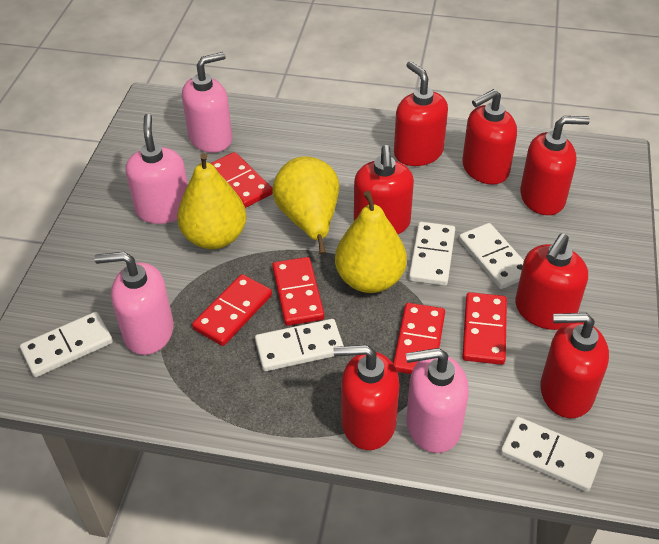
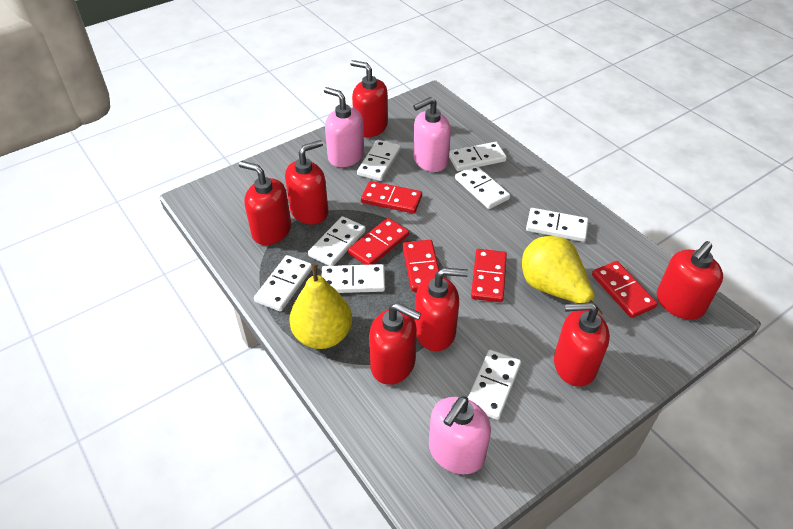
pink soap dispenser: [94,252,174,355] [125,114,188,224] [182,52,232,153] [406,348,469,453] = 4 -> [324,87,364,167] [413,97,451,172] [429,396,491,474] = 3
white domino: [20,312,113,377] [255,319,344,371] [409,222,455,286] [459,223,524,289] [500,417,603,492] = 5 -> [254,255,312,312] [308,216,366,266] [321,264,385,293] [357,140,401,181] [449,142,507,171] [455,165,510,209] [468,349,521,420] [526,208,589,242] = 8
yellow pear: [177,153,247,249] [272,156,339,254] [335,191,407,293] = 3 -> [289,263,352,349] [522,236,603,315] = 2

